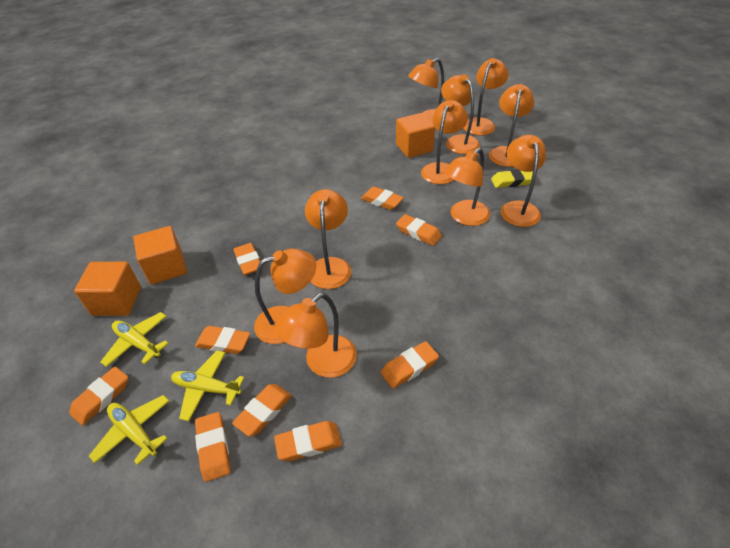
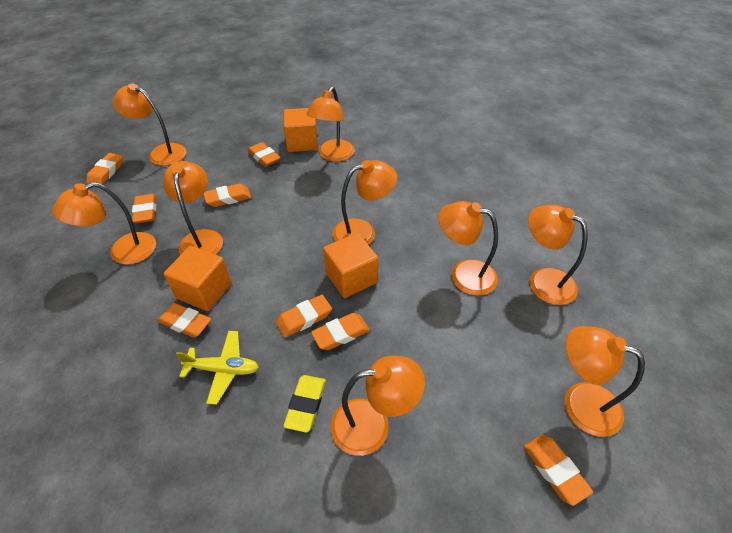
orange eraser: [69,367,128,426] [195,326,250,354] [195,412,231,482] [232,384,292,436] [233,243,263,275] [274,421,342,461] [361,187,404,210] [381,341,439,388] [396,214,442,246] = 9 -> [86,153,123,185] [132,194,156,224] [157,303,211,338] [204,184,251,207] [248,142,280,167] [276,295,332,338] [311,313,370,350] [524,435,593,506] = 8
orange lamp: [254,249,316,344] [275,293,357,378] [305,189,351,289] [408,58,444,123] [421,100,468,184] [441,74,480,154] [444,148,490,226] [464,58,509,135] [489,84,534,167] [501,135,546,227] = 10 -> [52,182,156,265] [113,83,186,166] [163,161,223,255] [307,86,354,162] [330,356,425,456] [333,160,397,245] [439,201,498,296] [528,205,588,305] [564,326,645,437] = 9
yellow plane: [89,395,169,465] [101,312,169,367] [171,351,245,421] = 3 -> [176,331,259,405] = 1

